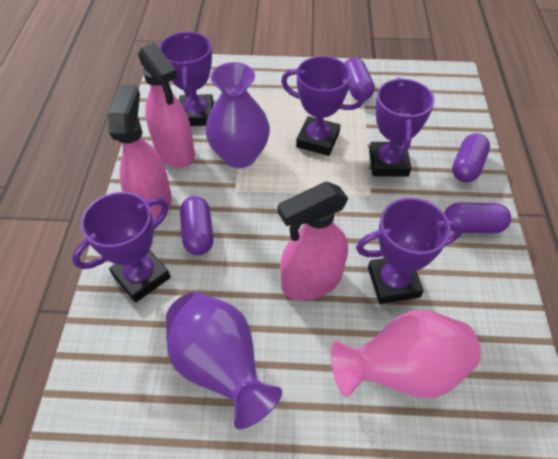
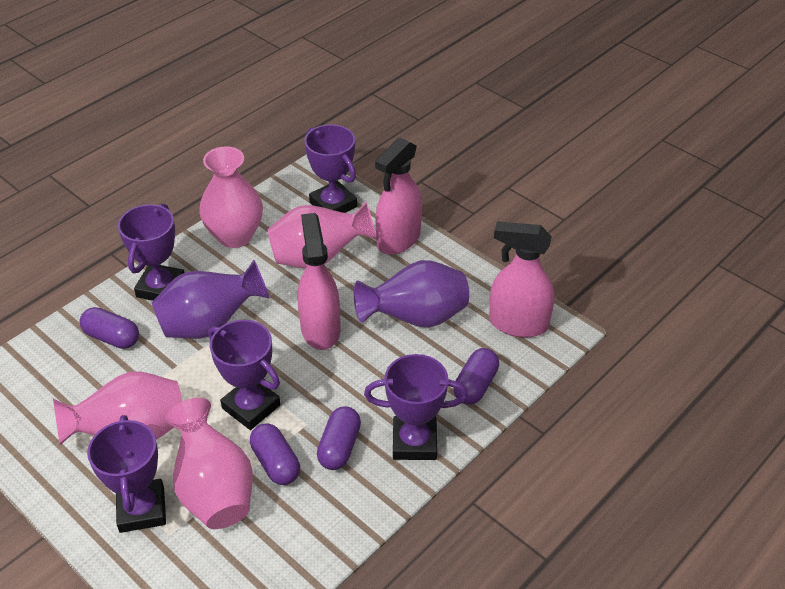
pink vase: [331,310,481,398] = 1 -> [53,372,182,445] [165,398,253,529] [199,146,263,248] [267,201,376,269] = 4

